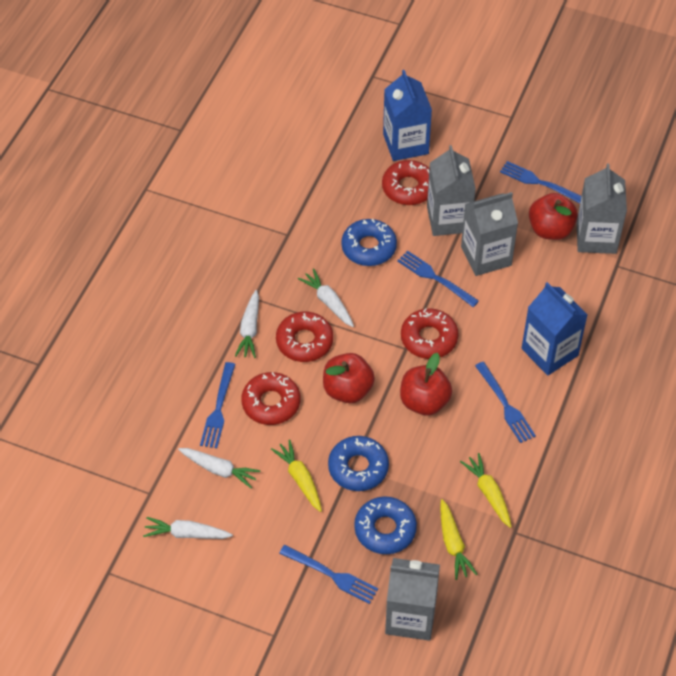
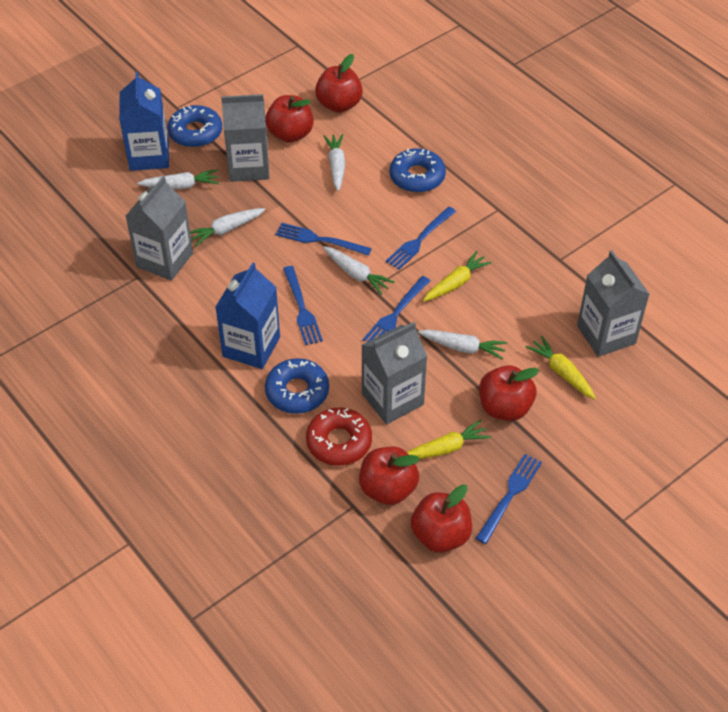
red apple: [323,353,375,403] [400,353,452,415] [529,193,578,240] = 3 -> [265,95,314,143] [315,54,363,113] [359,447,420,505] [411,484,472,553] [479,365,539,421] = 5
red donut: [241,372,300,425] [276,312,333,362] [382,160,429,205] [401,308,459,359] = 4 -> [306,408,372,466] = 1
white carrot: [143,517,233,539] [178,448,260,488] [235,290,259,358] [298,268,354,327] = 4 -> [137,169,219,189] [190,208,265,246] [323,246,395,295] [324,134,345,191] [418,330,507,360] = 5

